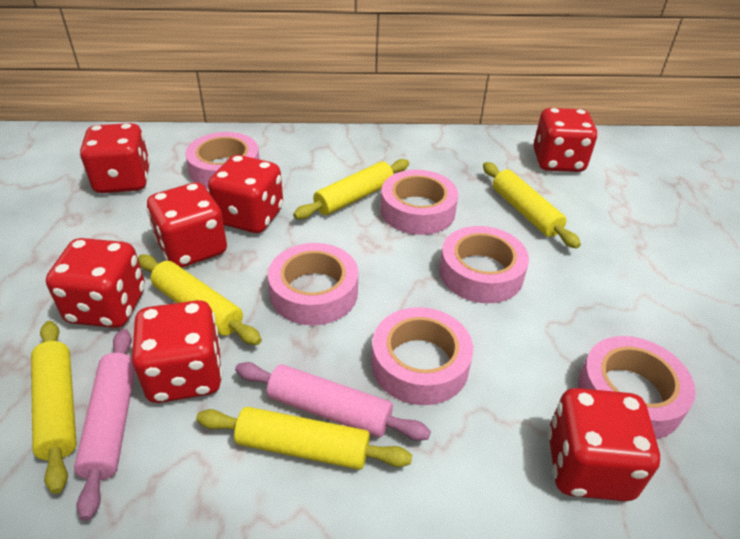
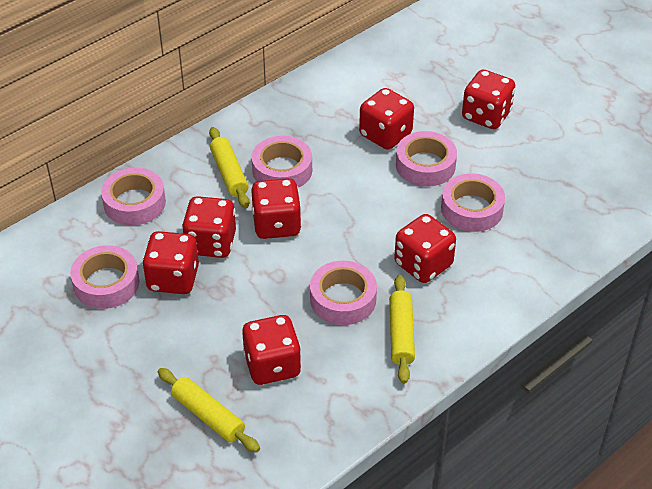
pink rolling pin: [74,329,135,521] [235,362,431,441] = 2 -> none = 0
yellow rolling pin: [31,321,77,494] [138,254,262,345] [196,407,412,470] [293,159,409,219] [483,162,581,249] = 5 -> [158,368,260,453] [209,127,250,208] [389,275,415,384] = 3

